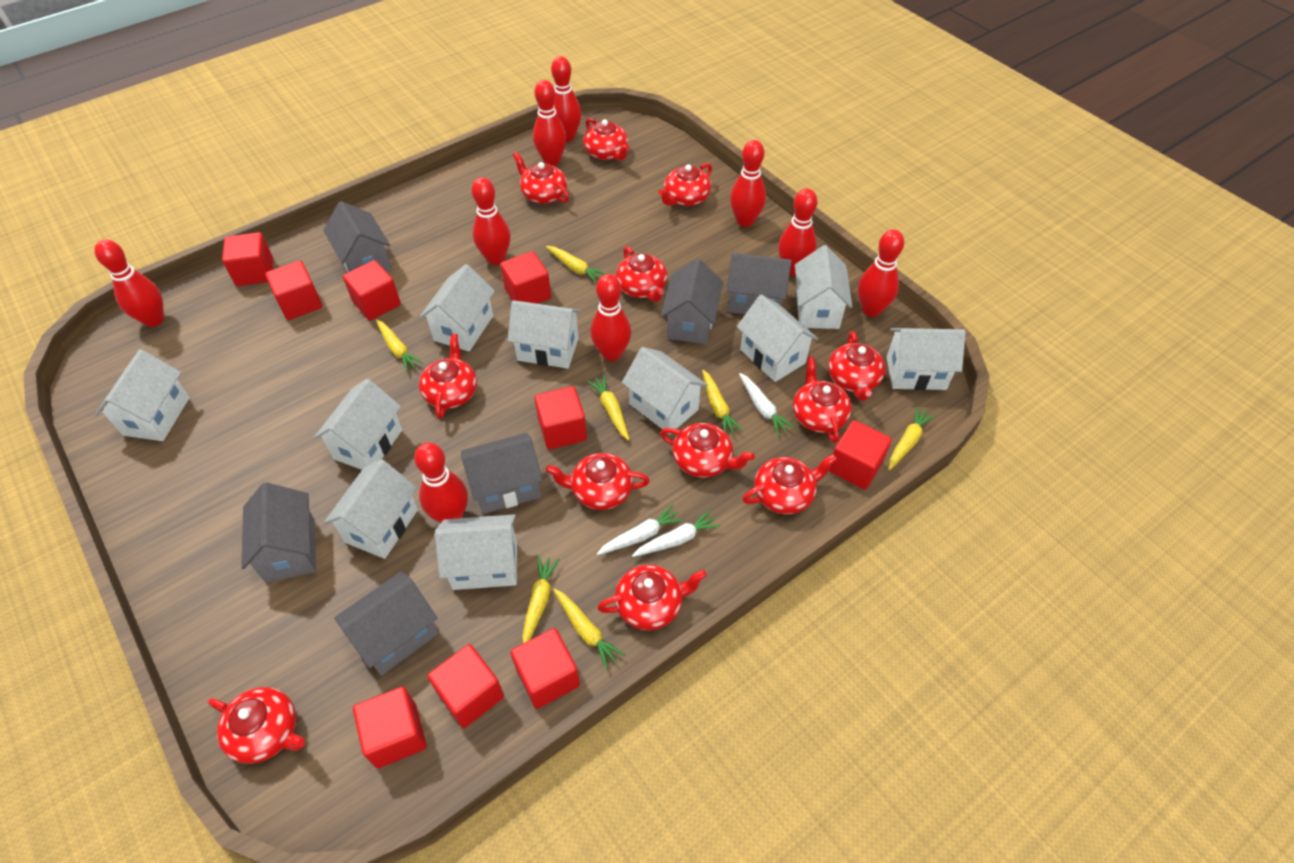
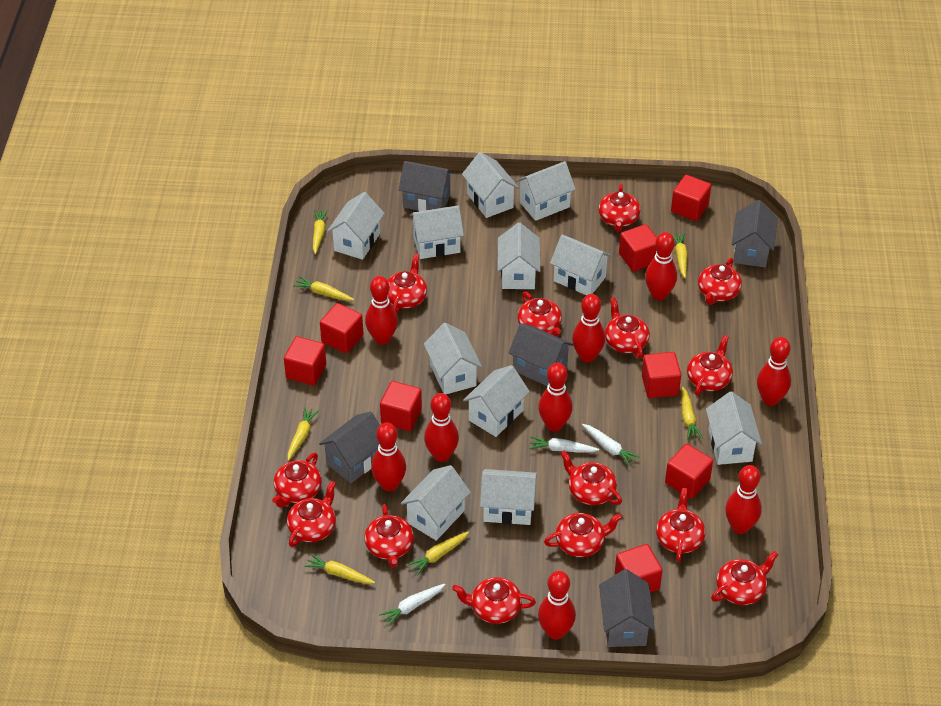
grey house: [241,482,316,583] [323,201,392,272] [334,572,439,676] [461,433,542,514] [661,258,723,344] [726,252,792,314] = 6 -> [319,412,380,483] [399,161,454,211] [508,323,573,386] [599,569,655,647] [732,200,778,267] = 5
red cube: [222,232,273,286] [265,261,322,320] [343,260,401,321] [353,687,427,768] [428,644,504,728] [500,251,551,304] [510,628,580,709] [534,386,587,450] [829,420,892,490] = 9 -> [284,336,326,386] [320,303,363,353] [380,381,422,431] [615,544,662,593] [619,224,657,272] [642,352,681,398] [665,444,713,499] [671,175,711,221] = 8
red teapot: [208,687,305,764] [419,334,477,419] [513,152,569,204] [546,453,650,510] [583,118,629,160] [597,564,707,630] [616,246,667,302] [658,163,712,206] [660,423,755,478] [742,454,837,514] [793,356,852,443] [828,331,886,401] = 12 -> [272,453,322,508] [287,481,336,547] [364,504,414,567] [387,254,427,313] [452,577,536,624] [517,291,562,337] [544,513,622,557] [560,451,622,505] [598,184,641,232] [605,297,650,359] [656,488,706,562] [687,335,733,395] [698,258,742,305] [711,551,779,605] = 14
white house: [95,350,190,441] [314,379,402,470] [324,459,418,559] [419,264,495,351] [435,514,517,590] [508,300,581,368] [622,347,707,435] [737,295,818,382] [795,245,852,329] [887,328,966,390] = 10 -> [327,192,385,260] [401,465,471,541] [409,205,464,259] [424,323,482,394] [462,152,519,218] [463,365,530,437] [480,469,537,525] [498,222,540,289] [516,161,575,221] [550,235,612,295] [706,391,762,465] = 11

